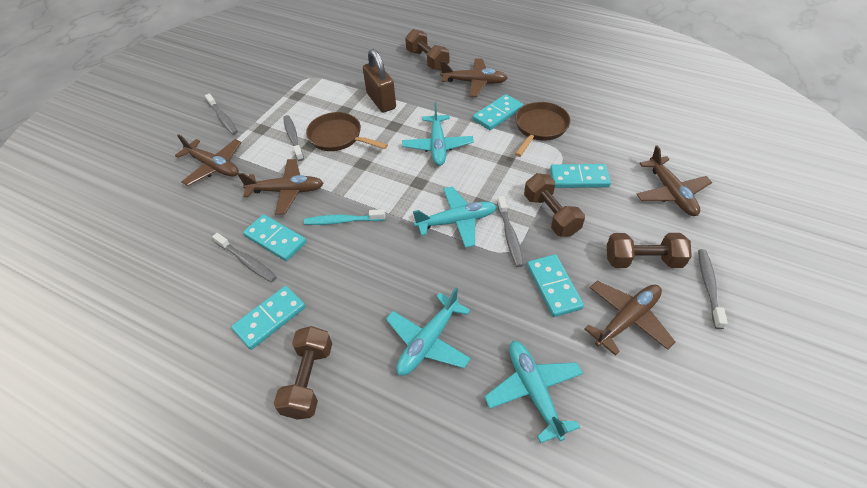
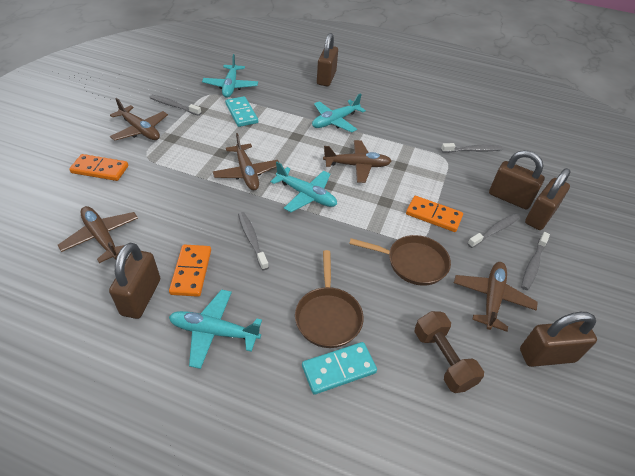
brown dumbbell: [274,326,332,420] [405,29,449,71] [524,173,585,237] [607,233,692,268] = 4 -> [414,311,484,393] = 1
brown padlock: [363,49,396,112] = 1 -> [109,243,160,319] [317,33,338,86] [489,150,545,209] [520,312,597,367] [525,168,571,230] = 5
orange domino: none = 0 -> [69,154,128,181] [169,244,211,297] [406,196,463,232] = 3
turquoise domino: [231,286,306,350] [243,214,306,261] [473,94,523,130] [527,254,584,317] [550,164,611,188] = 5 -> [225,96,258,127] [302,342,377,395] = 2
turquoise toothbrush: [304,209,385,225] = 1 -> none = 0

